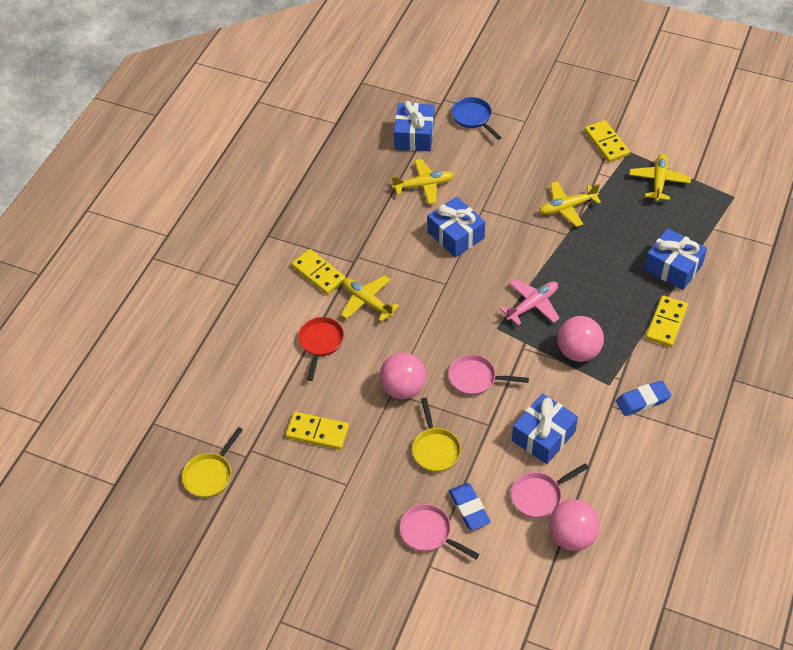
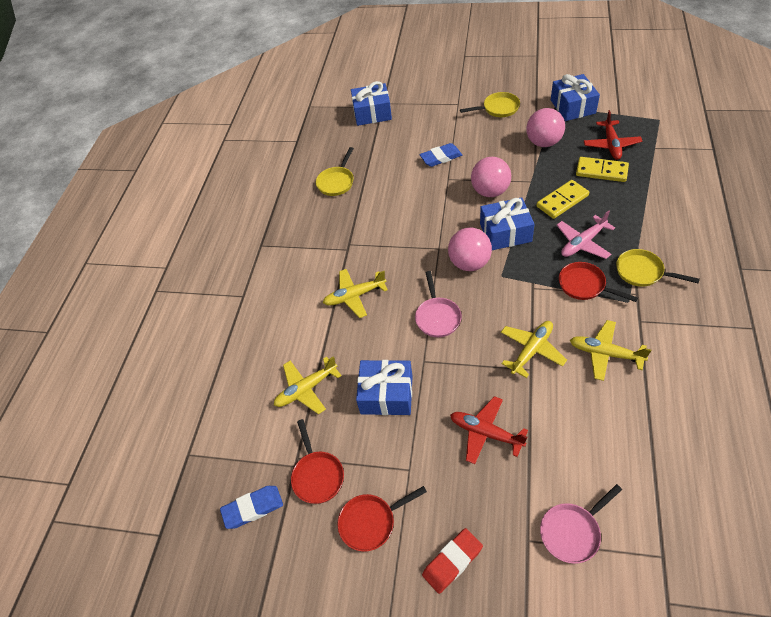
blue pan: [452,97,502,140] = 1 -> none = 0
pink pan: [400,504,479,559] [448,354,529,395] [511,463,589,518] = 3 -> [415,271,462,337] [540,484,622,564] = 2
red eraser: none = 0 -> [422,528,483,594] = 1
red pan: [298,317,344,381] = 1 -> [291,419,344,504] [338,486,427,552] [559,262,638,302] = 3
red plane: none = 0 -> [450,396,528,464] [584,110,642,160] = 2
yellow domino: [286,412,349,450] [291,249,346,295] [584,120,630,162] [646,295,688,347] = 4 -> [536,180,589,219] [576,157,629,182] = 2
yellow pan: [182,427,243,498] [412,398,461,472] = 2 -> [316,147,354,196] [460,92,520,117] [616,249,700,287] = 3

